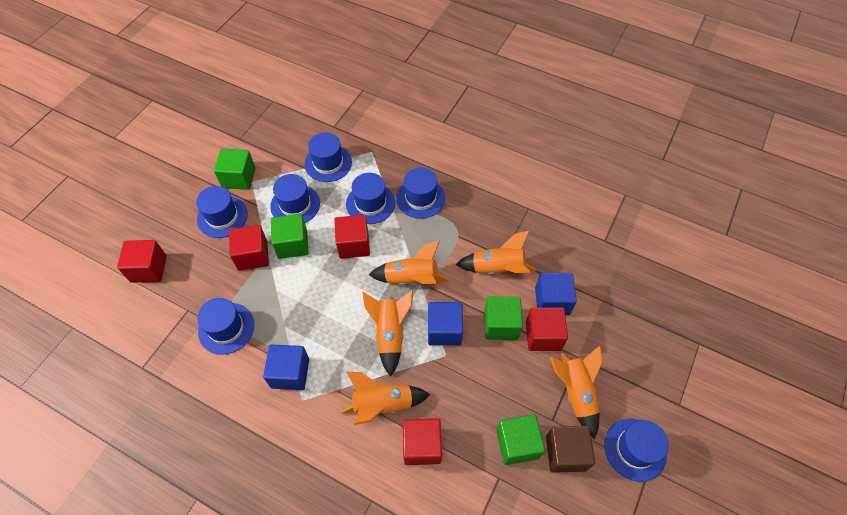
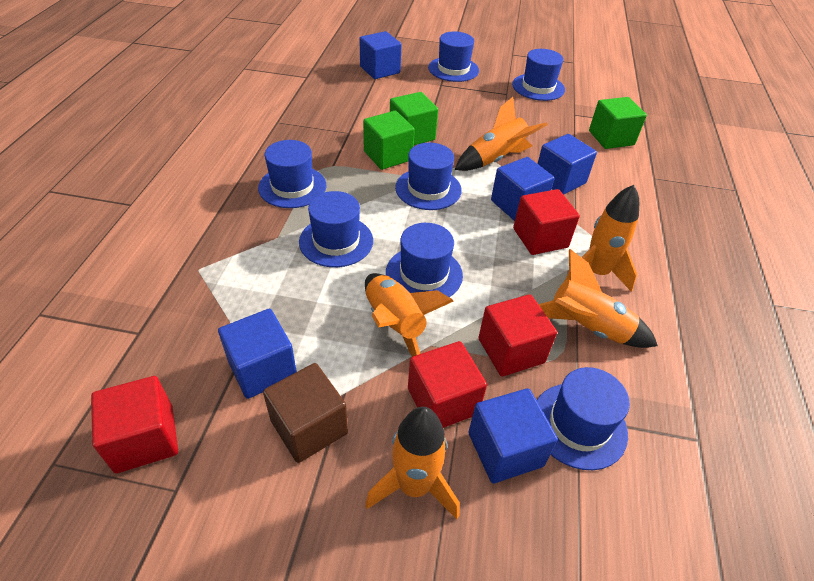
blue cube: [263,344,309,390] [428,302,463,346] [535,273,577,316] = 3 -> [218,309,297,399] [359,31,402,79] [468,388,558,484] [491,157,554,221] [537,134,597,195] = 5
green cube: [214,148,256,190] [271,214,309,259] [484,296,523,340] [496,414,545,465] = 4 -> [363,111,415,170] [390,92,438,145] [589,97,647,149] = 3
red cube: [117,240,167,283] [229,225,269,271] [334,215,370,259] [403,418,442,465] [526,307,568,351] = 5 -> [91,376,178,473] [408,341,487,428] [478,294,557,377] [513,189,580,255] = 4

